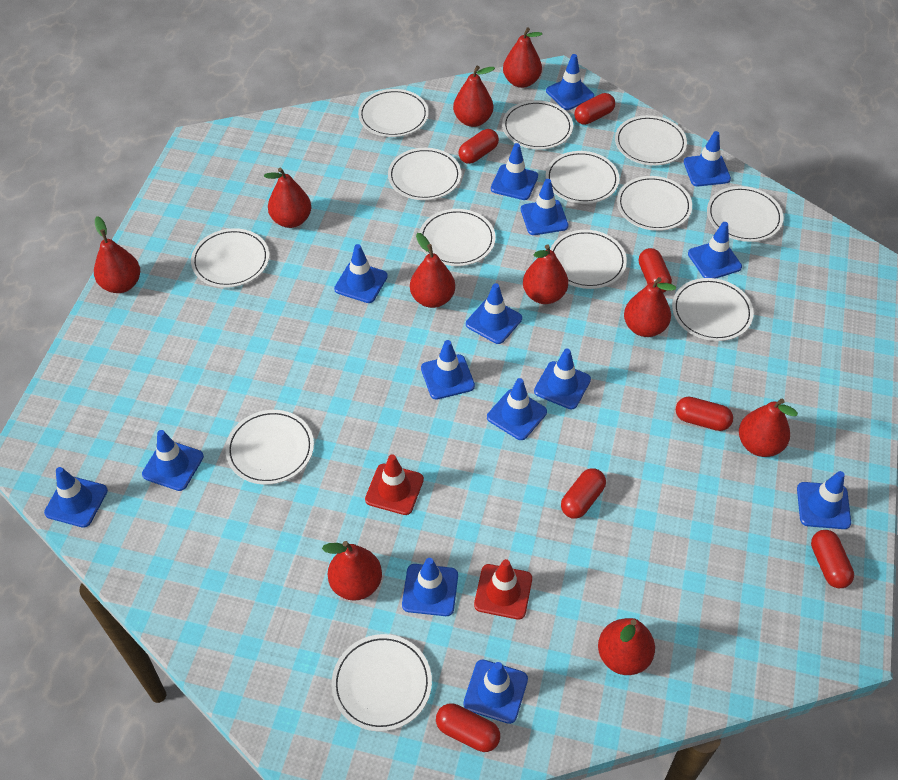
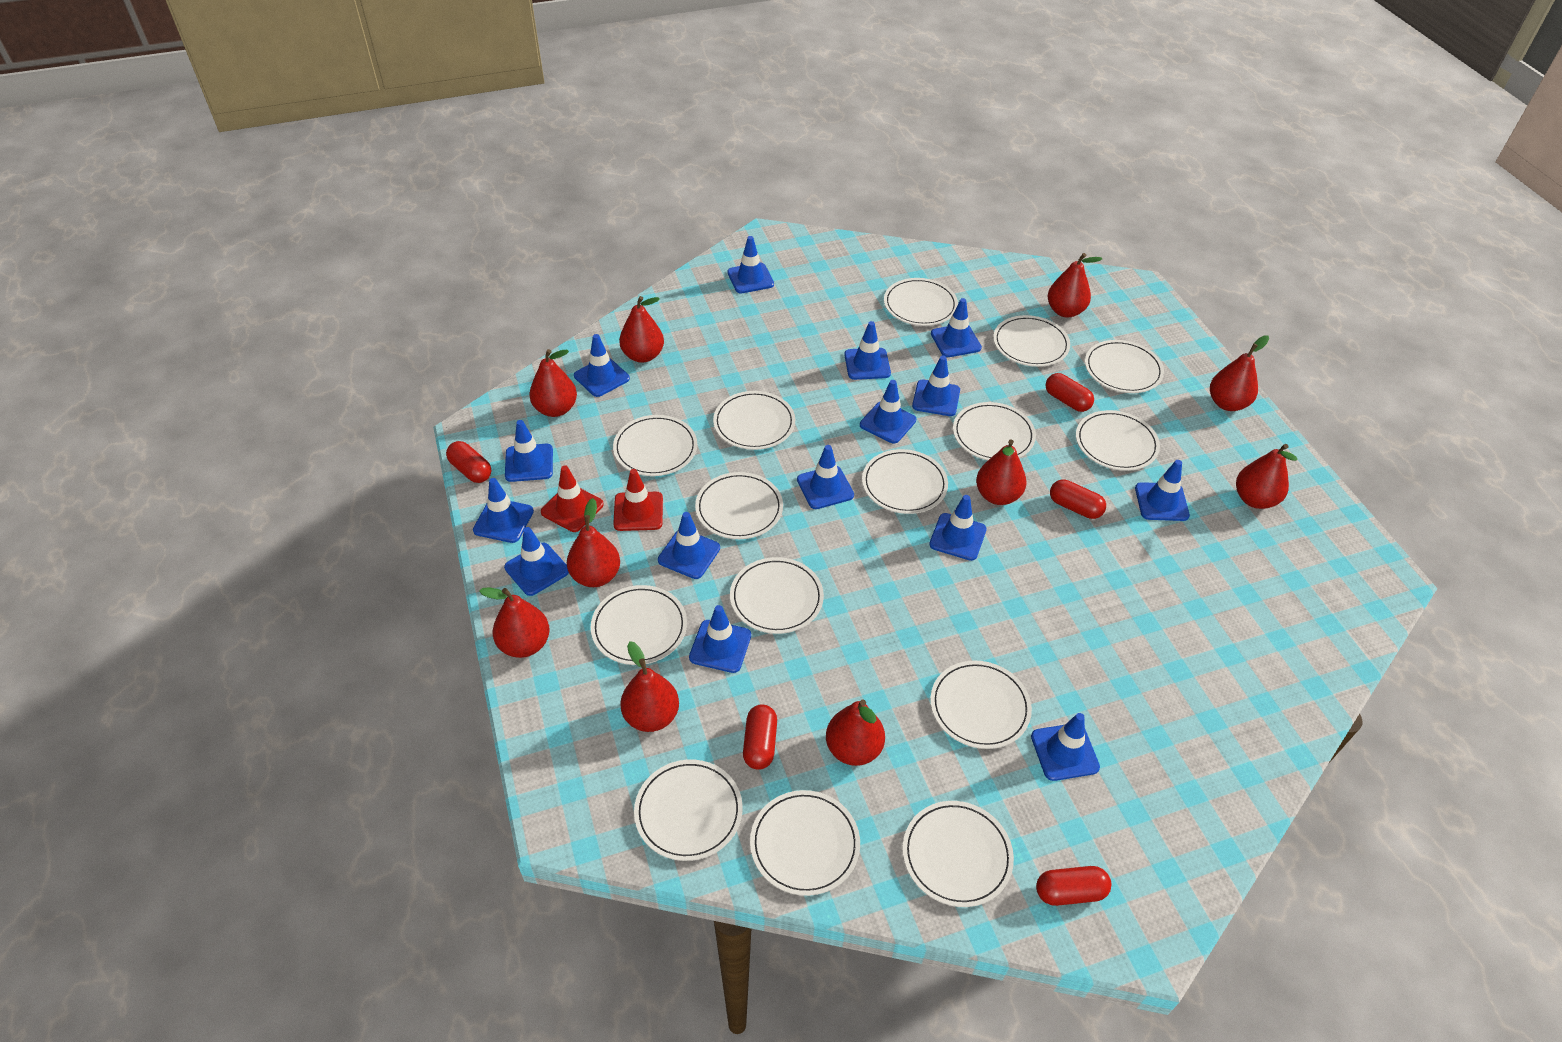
red capsule: [436,703,500,752] [459,129,499,164] [561,468,606,519] [574,93,615,125] [639,248,672,293] [676,397,733,431] [811,530,854,588] = 7 -> [446,441,491,483] [743,704,777,770] [1036,866,1111,906] [1046,373,1094,412] [1050,479,1106,519] = 5
white plate: [191,228,269,288] [225,410,314,485] [332,634,432,732] [358,89,429,137] [388,148,461,200] [419,209,496,266] [502,100,573,149] [546,151,619,204] [550,230,627,289] [615,115,687,166] [617,176,692,231] [672,278,754,341] [707,186,784,242] = 13 -> [591,585,687,665] [613,415,697,476] [634,760,743,861] [695,472,783,539] [713,391,795,450] [730,557,824,634] [750,790,860,896] [862,449,948,514] [884,278,958,326] [903,801,1014,907] [930,661,1032,749] [953,402,1036,460] [993,315,1070,367] [1076,410,1160,471] [1085,340,1164,393] = 15

